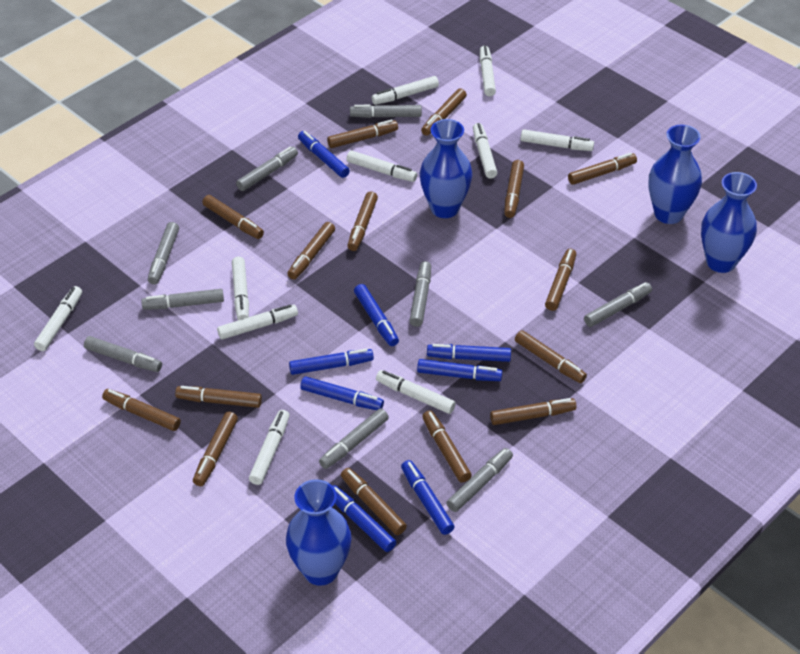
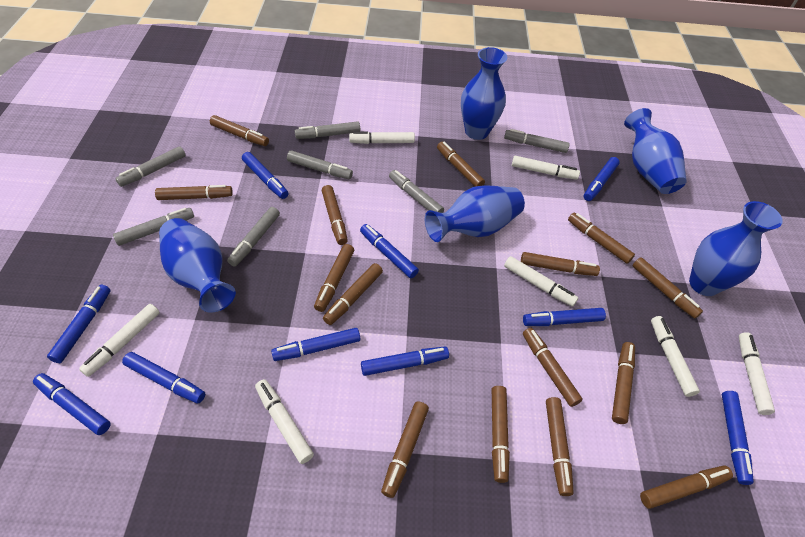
blue marker: [289,348,374,375] [298,131,350,178] [300,376,384,410] [333,485,396,552] [354,284,399,346] [401,460,454,535] [417,359,502,381] [427,344,511,362] = 8 -> [33,373,111,435] [47,285,111,363] [122,352,205,403] [242,152,288,199] [271,328,360,361] [360,224,419,278] [361,347,449,376] [523,308,606,326] [584,157,620,201] [722,391,754,485] = 10
blue vase: [286,479,352,586] [420,119,472,218] [649,125,702,224] [701,172,757,273] = 4 -> [159,218,236,313] [425,185,525,242] [461,47,507,140] [624,108,687,194] [689,201,783,296] = 5
grey marker: [84,336,162,372] [141,289,224,310] [148,222,179,284] [236,146,298,191] [319,408,389,469] [350,105,422,118] [409,261,431,327] [446,448,513,512] [584,282,652,327] = 9 -> [113,208,194,246] [115,146,186,187] [227,207,280,266] [287,150,353,179] [295,121,360,139] [389,170,444,213] [504,129,570,153] = 7
white marker: [34,286,82,351] [217,304,298,340] [232,257,249,320] [249,410,290,485] [346,150,417,182] [372,76,439,105] [376,370,456,414] [473,123,497,179] [480,45,496,96] [521,129,594,151] = 10 -> [79,304,160,377] [255,379,314,464] [349,132,415,144] [504,256,578,306] [512,156,580,180] [651,316,700,397] [739,332,775,415] = 7

